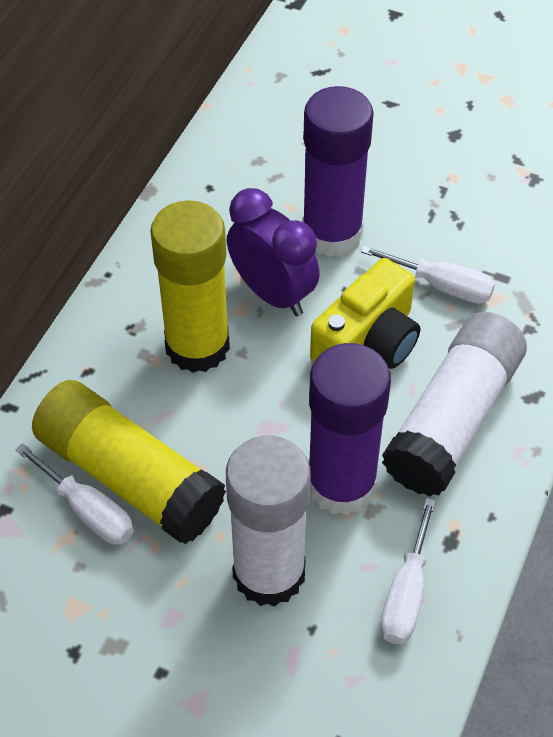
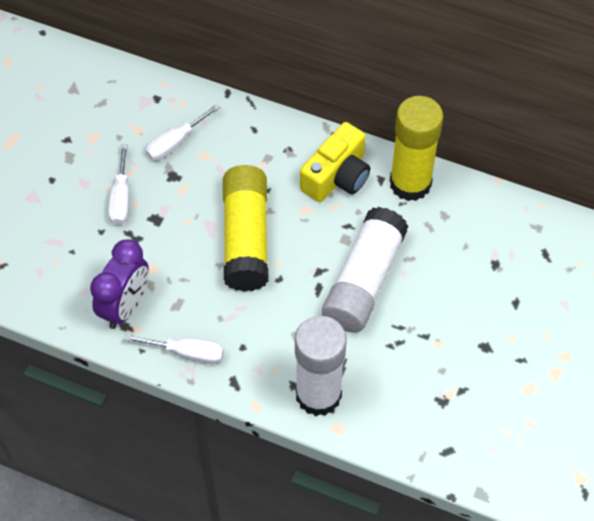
purple glue stick: [302,86,374,257] [309,343,391,516] = 2 -> none = 0

